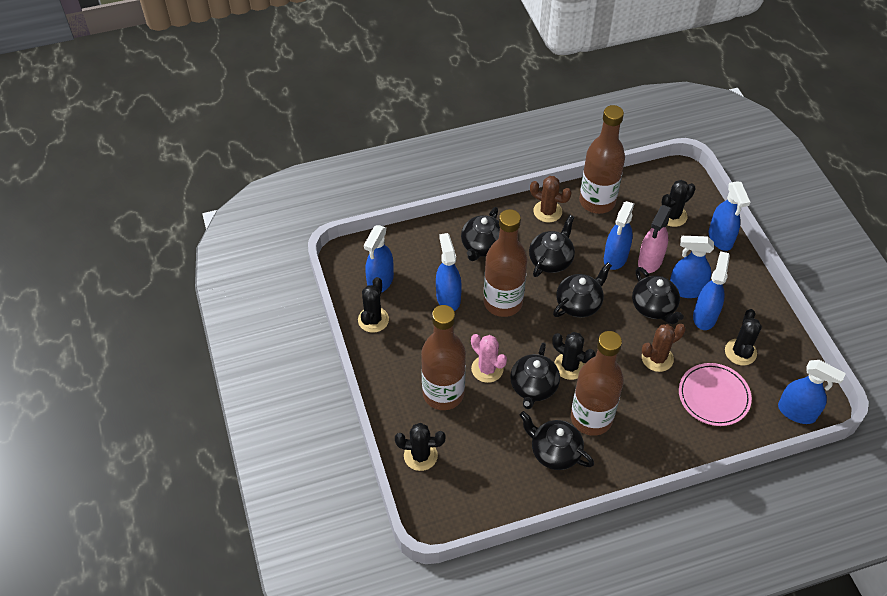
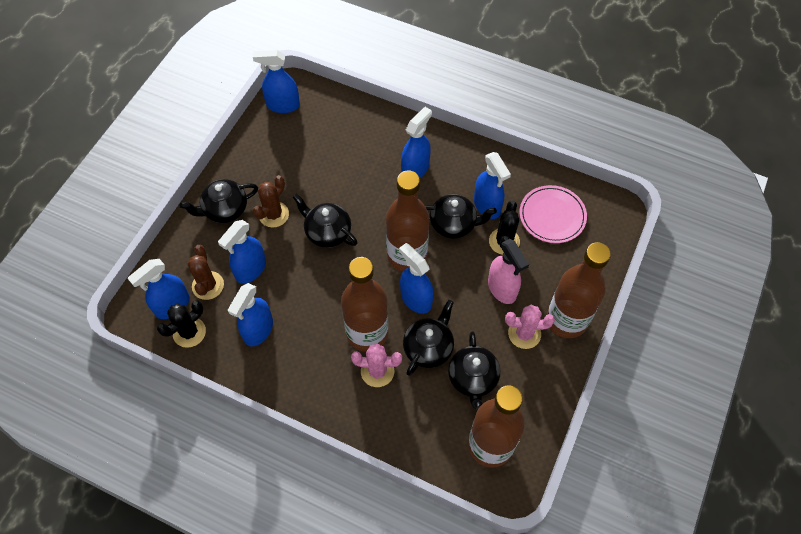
black cactus: [358,277,389,333] [395,423,446,471] [553,332,595,380] [661,180,696,227] [725,309,762,365] = 5 -> [157,301,206,348] [489,200,520,255] = 2
black teapot: [461,207,500,261] [510,343,560,409] [520,411,594,470] [529,215,575,277] [553,263,612,318] [632,267,684,324] = 6 -> [179,179,258,223] [293,194,358,248] [403,300,454,376] [425,194,497,239] [448,331,500,410] = 5
pink cactus: [471,334,507,383] = 1 -> [351,344,402,387] [505,305,555,349] = 2

